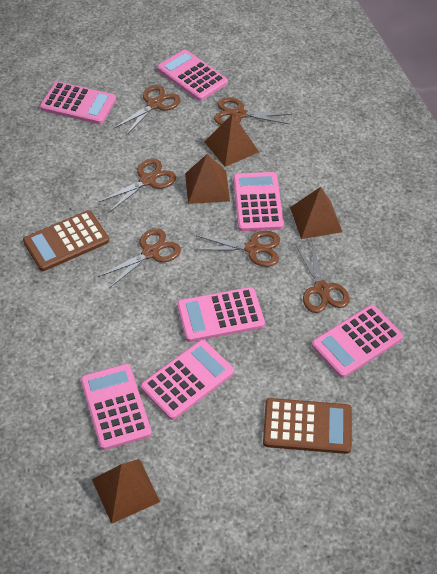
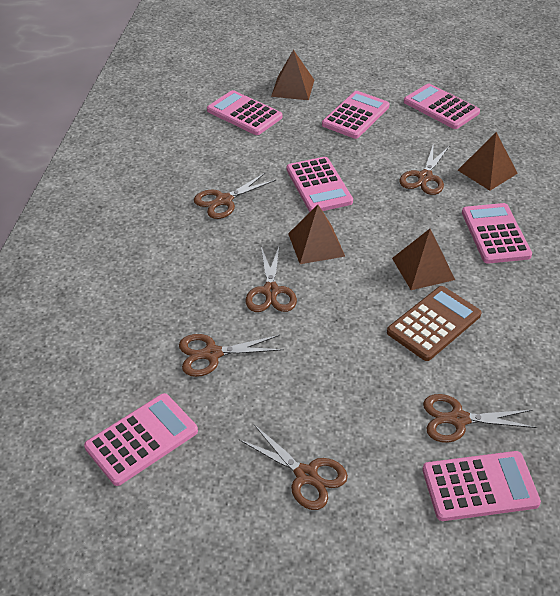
brown calculator: [23,210,109,271] [263,398,352,454] = 2 -> [387,286,481,361] = 1

